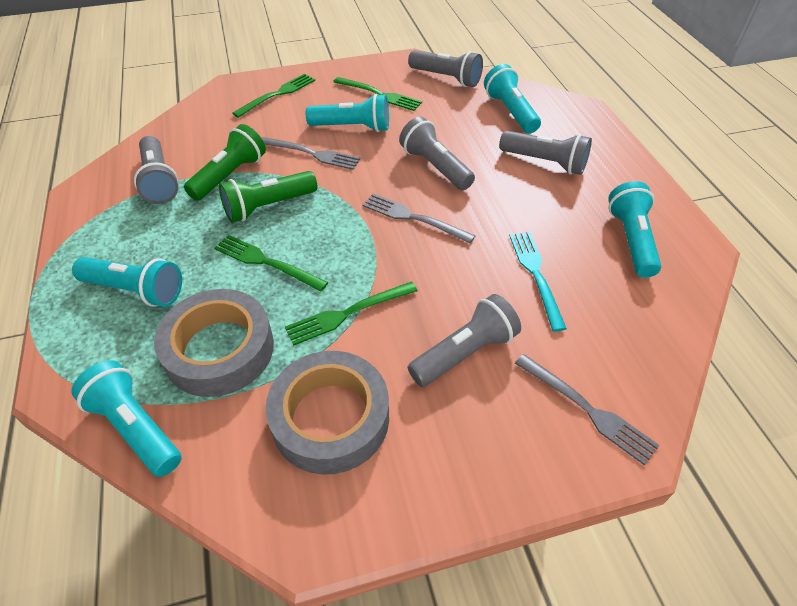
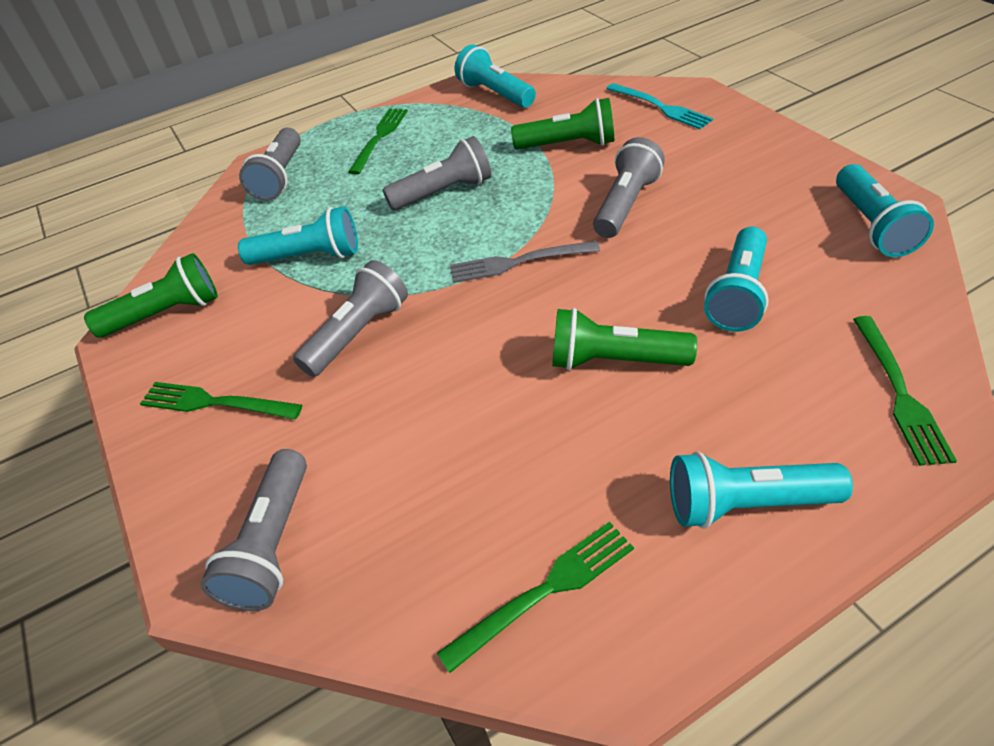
green flashlight: [184,124,266,201] [219,171,318,223] = 2 -> [84,253,218,337] [511,98,614,150] [552,308,697,370] = 3
grey fork: [261,137,361,170] [362,193,475,244] [515,354,660,466] = 3 -> [450,241,600,283] = 1
grey tape: [154,289,274,397] [265,351,389,474] = 2 -> none = 0

